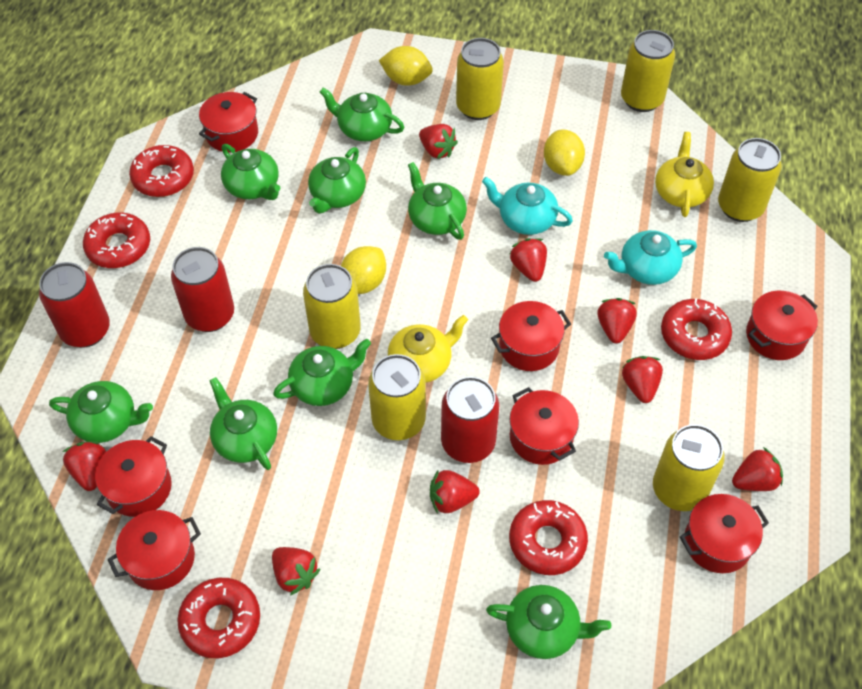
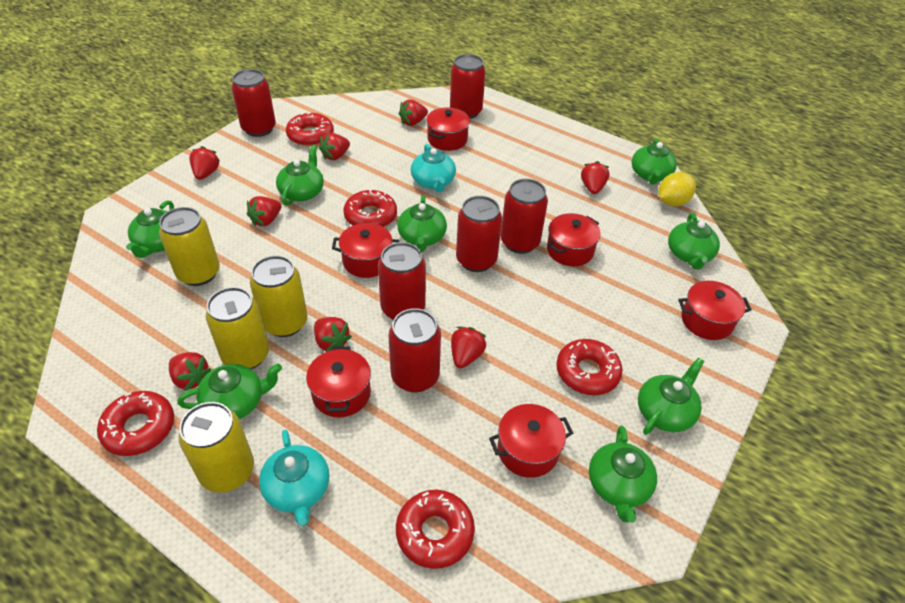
red can: [39,262,110,348] [171,247,234,332] [441,376,499,463] = 3 -> [231,69,276,137] [378,242,426,320] [388,308,441,393] [450,54,486,119] [456,196,502,272] [501,179,548,254] = 6
red pot: [95,436,172,517] [108,510,201,590] [199,92,258,153] [491,301,571,371] [510,387,579,465] [680,494,769,573] [746,291,818,360] = 7 -> [306,346,371,417] [332,223,399,278] [426,107,470,151] [489,404,573,478] [547,213,601,266] [678,281,752,340] = 6
yellow can: [303,264,361,349] [368,354,426,440] [456,38,504,120] [621,30,675,112] [653,424,725,511] [718,138,782,222] = 6 -> [159,207,220,286] [179,402,254,493] [206,287,269,369] [250,255,308,337] = 4
yellow lemon: [341,246,386,294] [379,46,433,86] [544,130,585,176] = 3 -> [658,172,696,206] = 1
yellow teapot: [388,315,468,383] [655,132,714,217] = 2 -> none = 0

